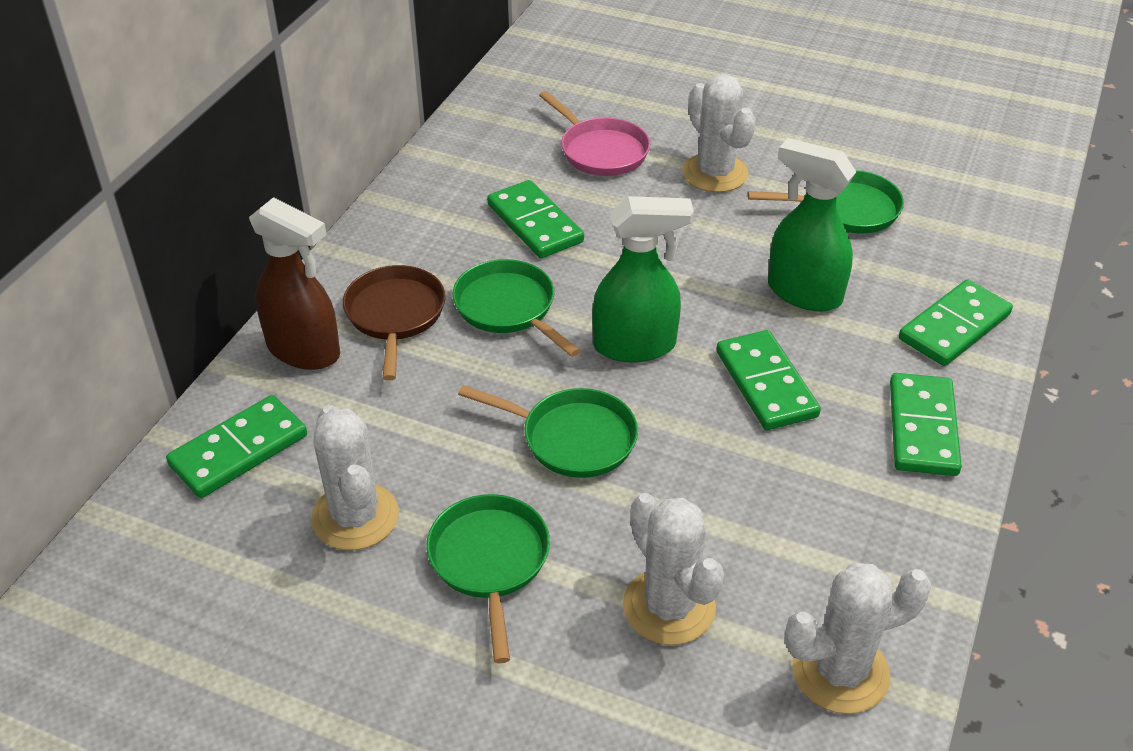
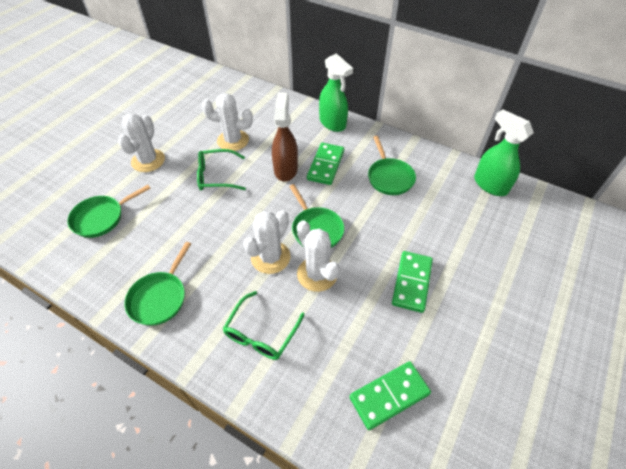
brown pan: [343,265,446,381] = 1 -> none = 0
green domino: [166,395,307,498] [487,180,584,258] [716,330,821,430] [890,373,962,476] [899,279,1013,366] = 5 -> [307,143,344,185] [350,361,431,430] [392,251,433,313] = 3
green glasses: none = 0 -> [197,149,246,190] [223,291,305,360] = 2
pink pan: [539,91,650,176] = 1 -> none = 0

